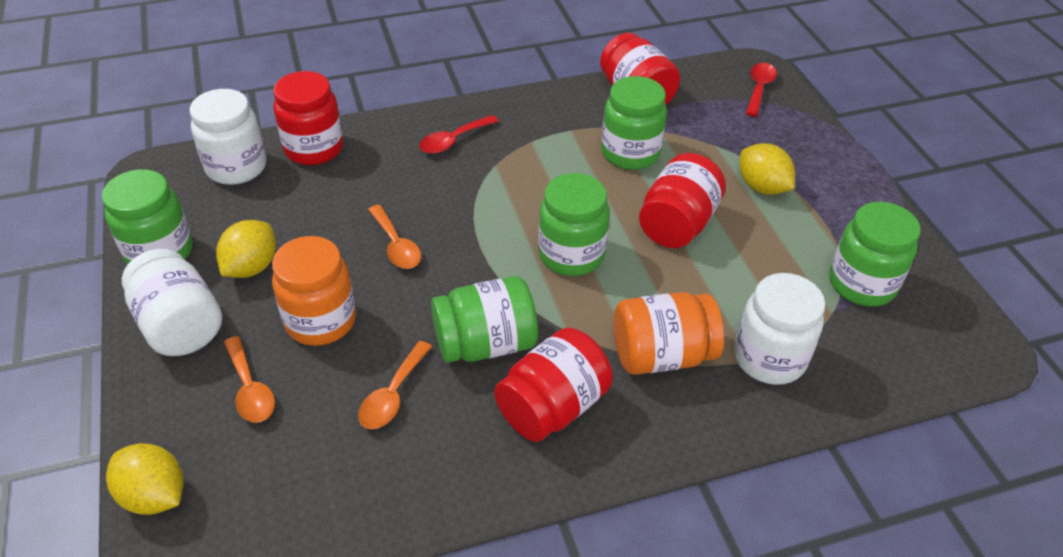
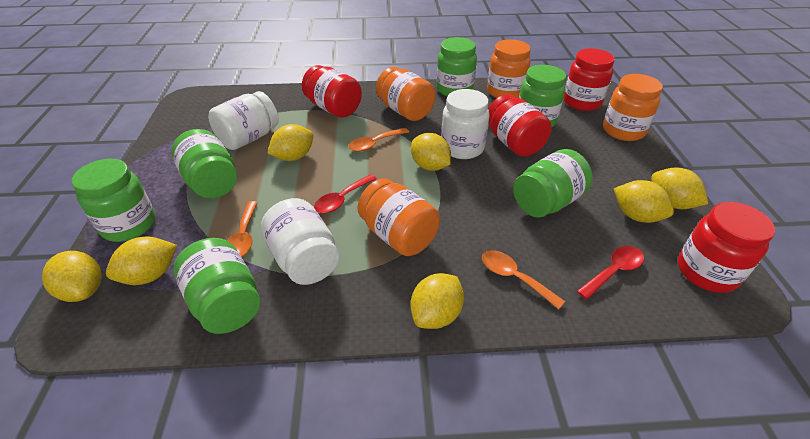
green jar: [102,169,193,264] [431,276,538,363] [538,173,609,276] [601,76,667,170] [829,202,921,307] = 5 -> [72,159,156,242] [171,129,237,198] [174,238,260,334] [436,37,477,96] [513,149,593,218] [519,65,566,127] = 6
orange jar: [272,236,356,346] [614,292,724,375] = 2 -> [357,178,440,256] [376,67,436,121] [487,39,531,98] [603,74,663,141] = 4
yellow lemon: [106,443,184,515] [216,220,276,278] [740,143,795,195] = 3 -> [42,251,102,302] [106,237,177,285] [268,124,313,161] [411,133,451,171] [411,273,464,329] [614,180,674,223] [651,168,708,209] = 7

